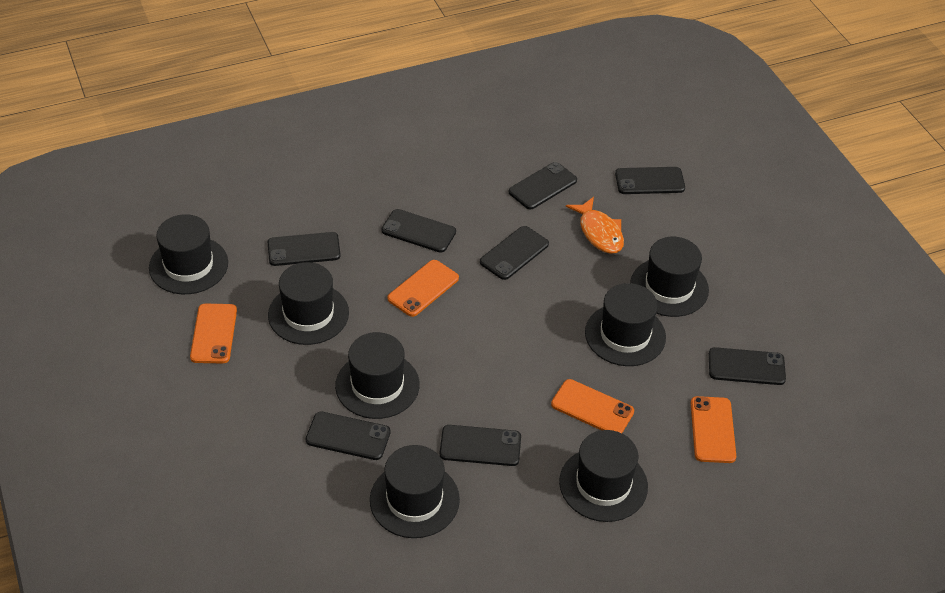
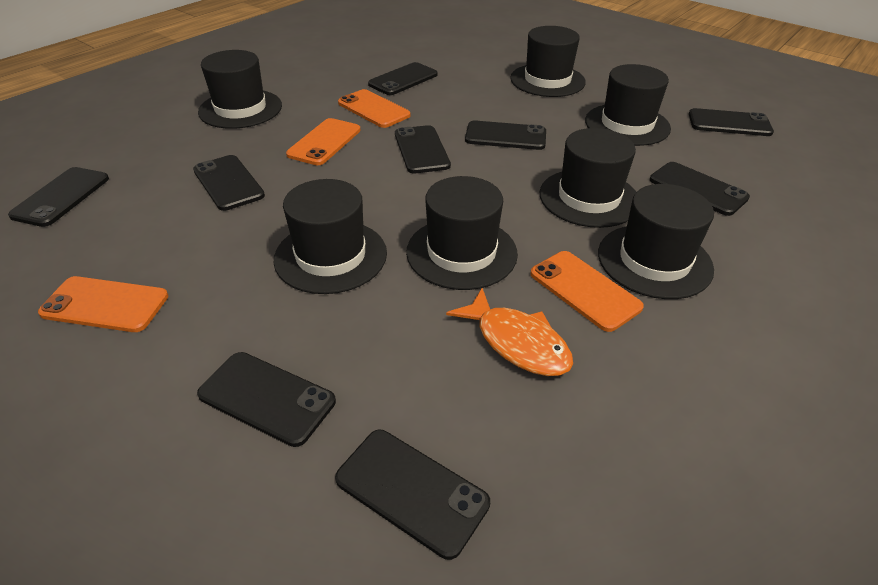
black phone: [268,232,341,266] [306,412,391,460] [381,209,456,253] [440,425,521,466] [480,226,549,280] [509,162,577,209] [615,167,685,194] [709,347,786,385] = 8 -> [8,167,109,227] [193,155,265,211] [197,352,336,447] [335,430,490,560] [368,62,438,95] [395,125,451,173] [465,120,546,150] [650,162,750,216] [689,108,774,136] = 9

